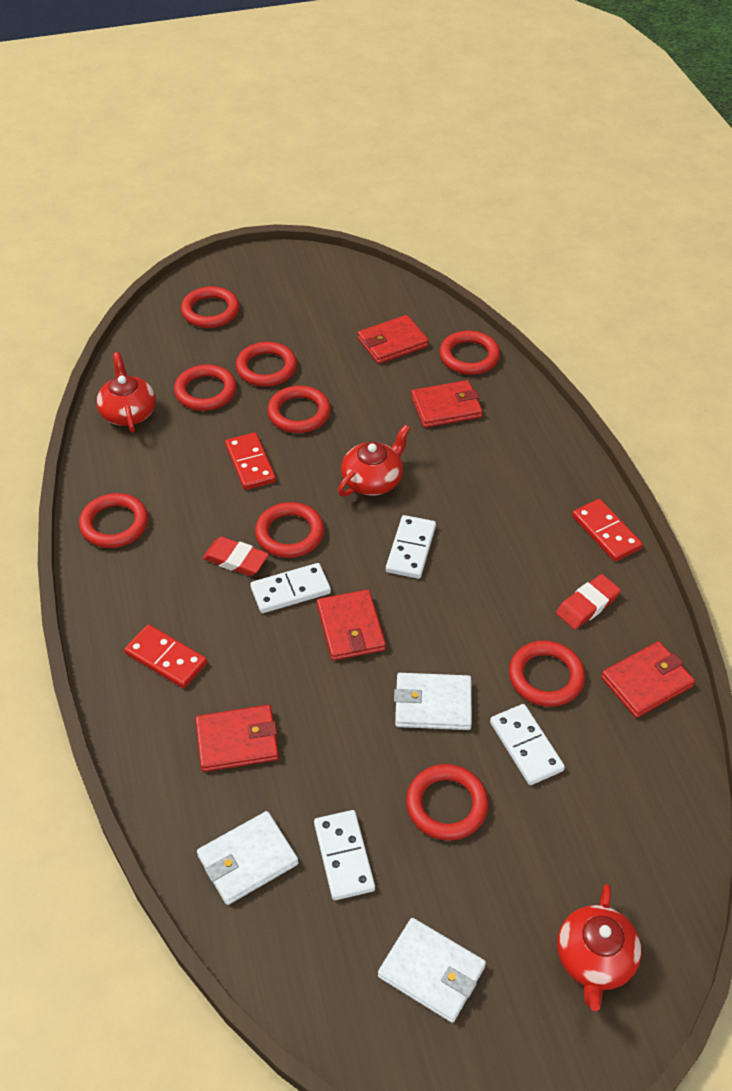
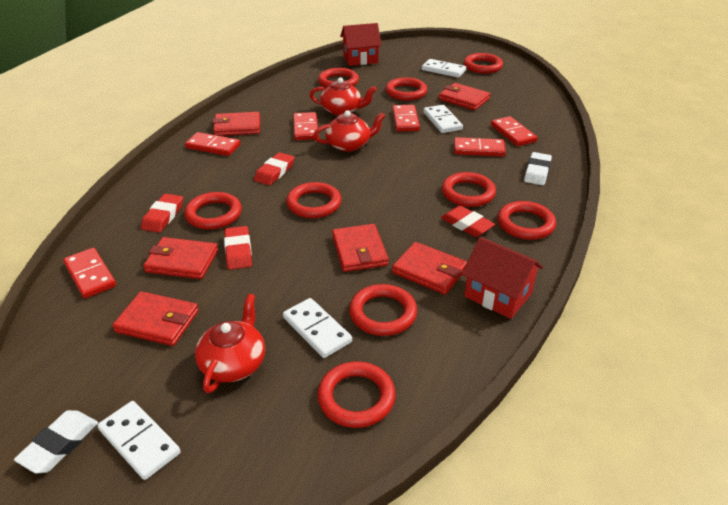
red domino: [124,624,207,688] [225,432,276,490] [572,499,643,561] = 3 -> [63,248,116,298] [185,132,241,156] [293,112,319,140] [392,105,420,131] [454,137,506,157] [491,116,538,146] = 6
red eraser: [203,537,269,576] [556,574,621,630] = 2 -> [141,194,183,233] [224,226,252,270] [254,152,295,185] [441,206,495,237] = 4
red house: none = 0 -> [340,23,382,66] [462,237,543,319] = 2
red wallet: [195,705,279,772] [317,589,386,661] [358,315,429,364] [411,380,483,428] [601,641,695,718] = 5 -> [112,291,199,346] [143,237,218,279] [212,112,260,136] [332,224,389,272] [392,242,467,295] [439,83,490,110] = 6
white eraser: none = 0 -> [14,410,98,473] [524,152,552,185] = 2
white wallet: [197,811,299,905] [378,918,486,1023] [394,673,472,730] = 3 -> none = 0

